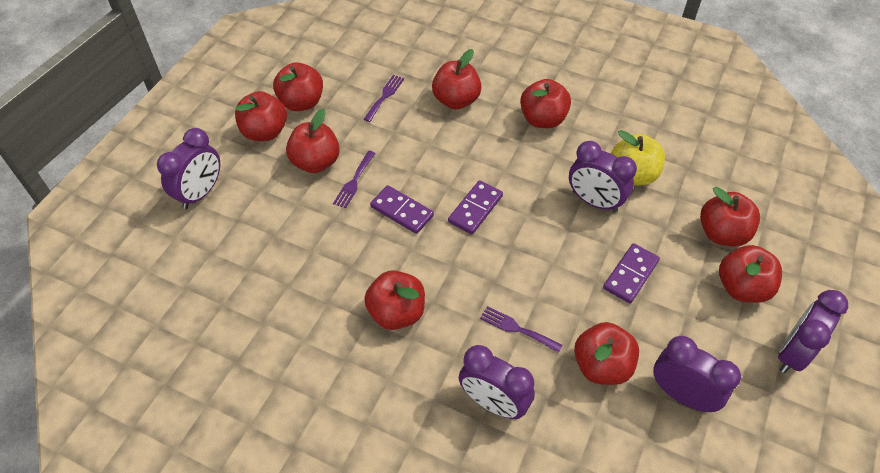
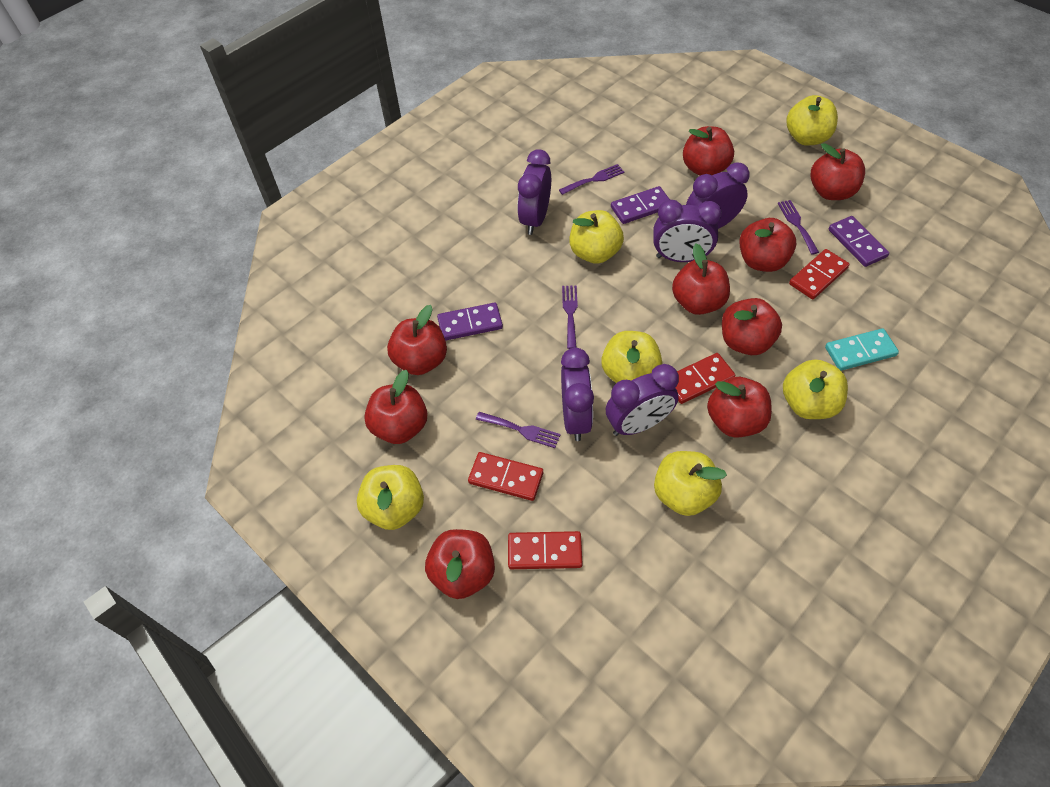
purple fork: [333,151,376,208] [364,75,404,122] [480,306,562,353] = 3 -> [476,412,561,448] [559,164,625,195] [562,285,578,349] [777,200,819,255] = 4
red domino: none = 0 -> [468,452,543,501] [508,531,583,569] [676,353,735,404] [789,249,849,299] = 4
turquoise domino: none = 0 -> [825,328,899,371] = 1
yellow apple: [611,130,665,185] = 1 -> [357,465,424,530] [569,210,624,264] [601,331,662,383] [654,451,727,516] [783,359,848,419] [786,95,838,146] = 6

